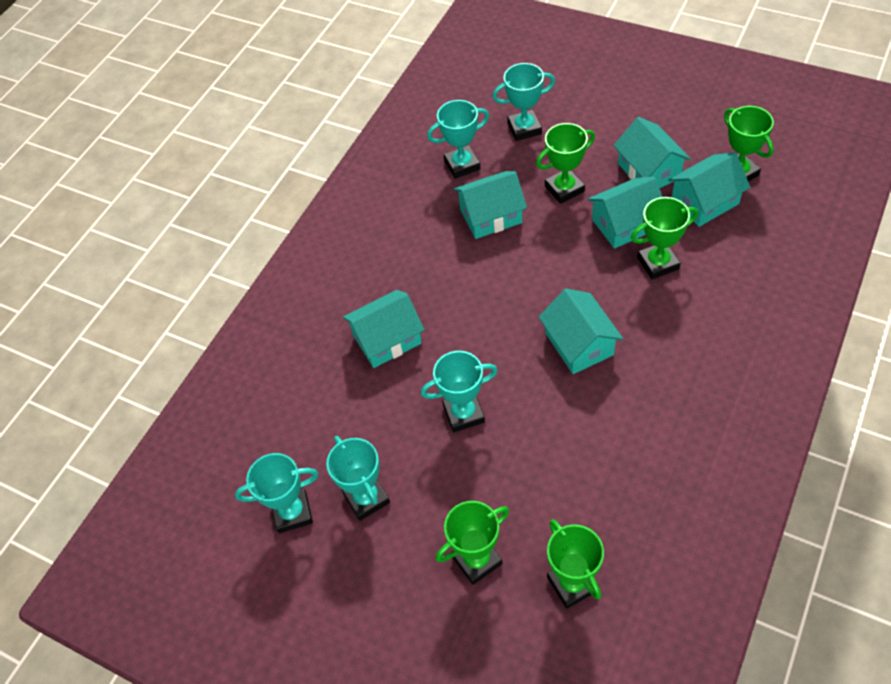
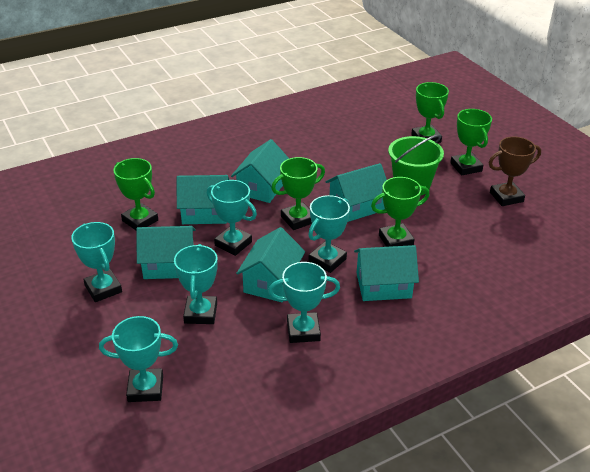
brown trophy: none = 0 -> [489,137,541,206] = 1
green bucket: none = 0 -> [388,134,444,196] = 1
turquoise trophy: [235,453,319,533] [326,436,390,521] [421,351,498,433] [427,100,489,179] [492,63,555,141] = 5 -> [71,222,122,302] [99,316,178,402] [174,244,218,324] [207,180,257,256] [268,262,340,343] [308,195,350,273] = 6

